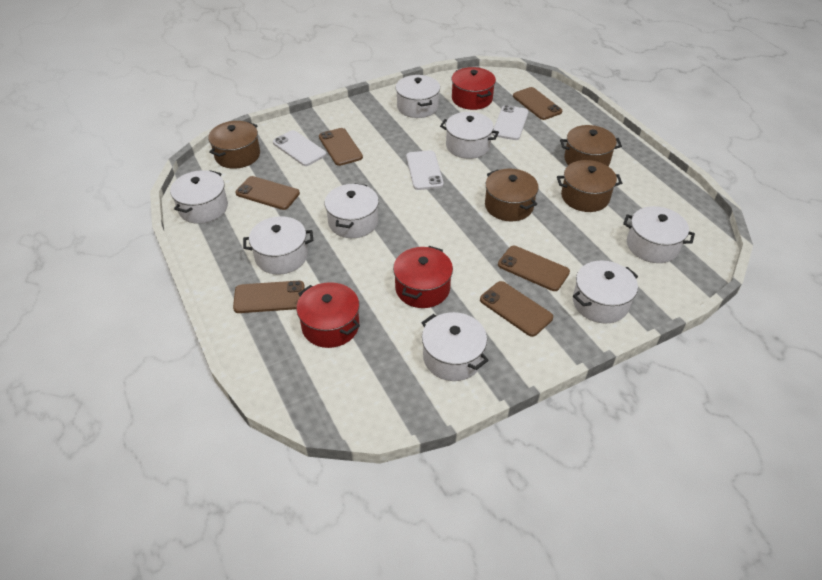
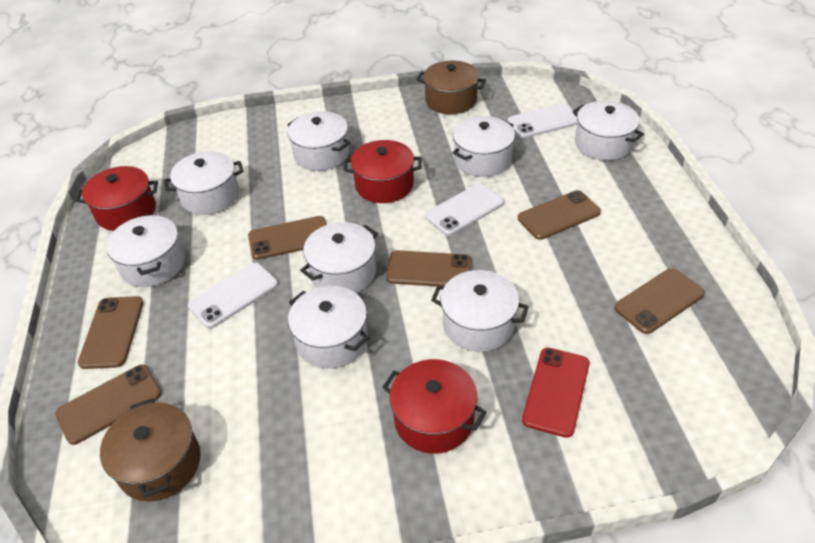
brown pot: [208,121,260,169] [485,169,538,221] [557,160,622,212] [560,125,622,166] = 4 -> [100,398,201,502] [417,61,486,114] = 2
red phone: none = 0 -> [522,348,590,438] = 1

